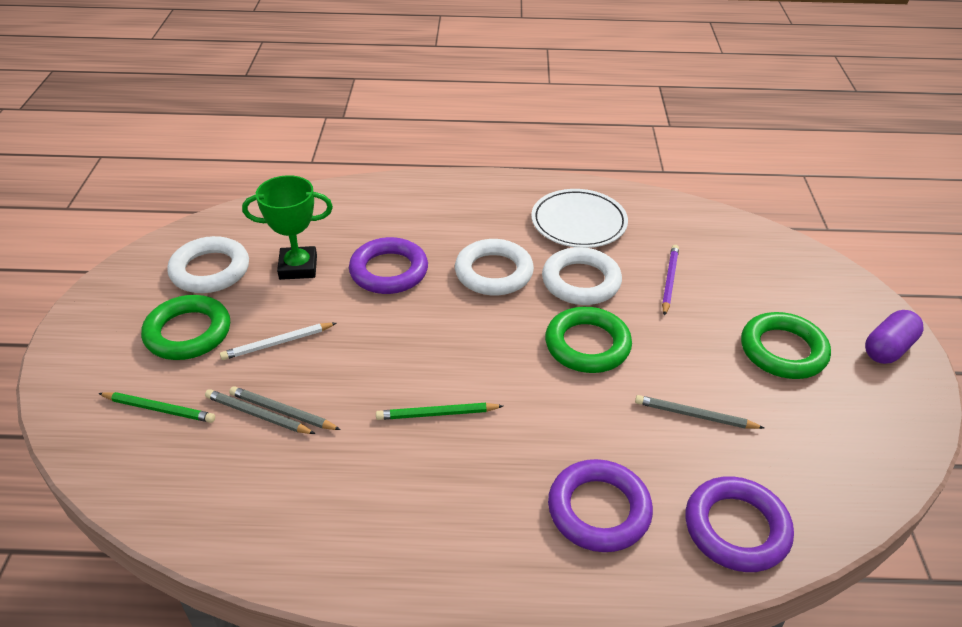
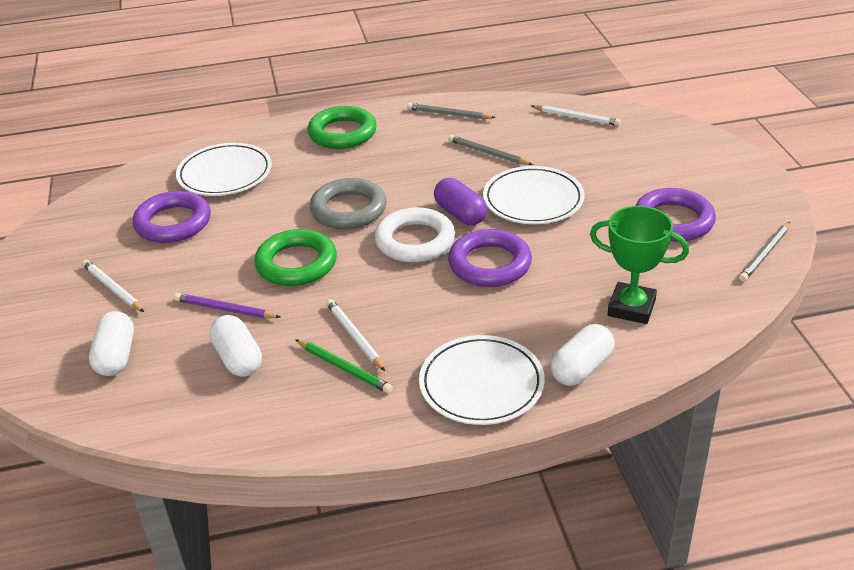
green pencil: [98,392,215,423] [376,403,503,420] = 2 -> [295,339,393,393] = 1
green ring: [141,295,230,360] [545,307,632,373] [741,312,831,379] = 3 -> [254,229,337,286] [308,106,377,149] = 2
grey ring: none = 0 -> [310,178,387,229] = 1
white capsule: none = 0 -> [89,311,134,376] [209,315,262,377] [550,324,614,386] = 3
white pencil: [220,323,336,360] = 1 -> [82,260,144,312] [326,299,385,371] [531,105,621,126] = 3
white plate: [531,189,628,248] = 1 -> [176,143,272,196] [419,335,545,425] [483,166,585,224] = 3
white ring: [167,236,249,293] [455,239,534,296] [542,247,622,305] = 3 -> [375,207,455,262] = 1

